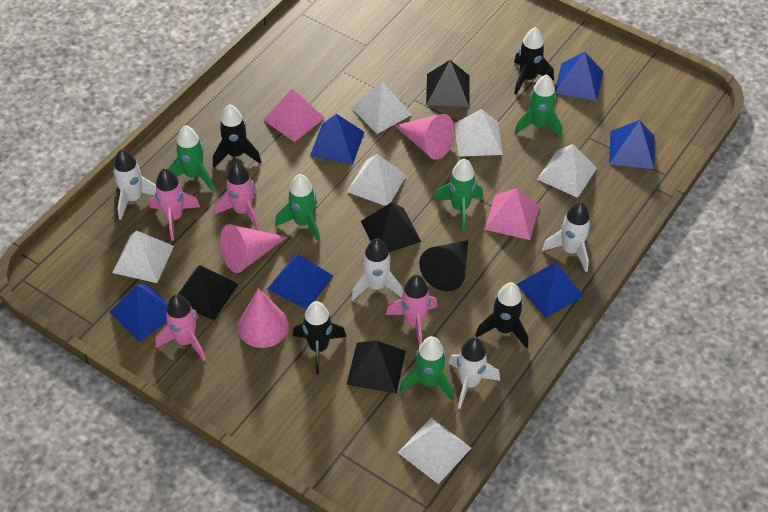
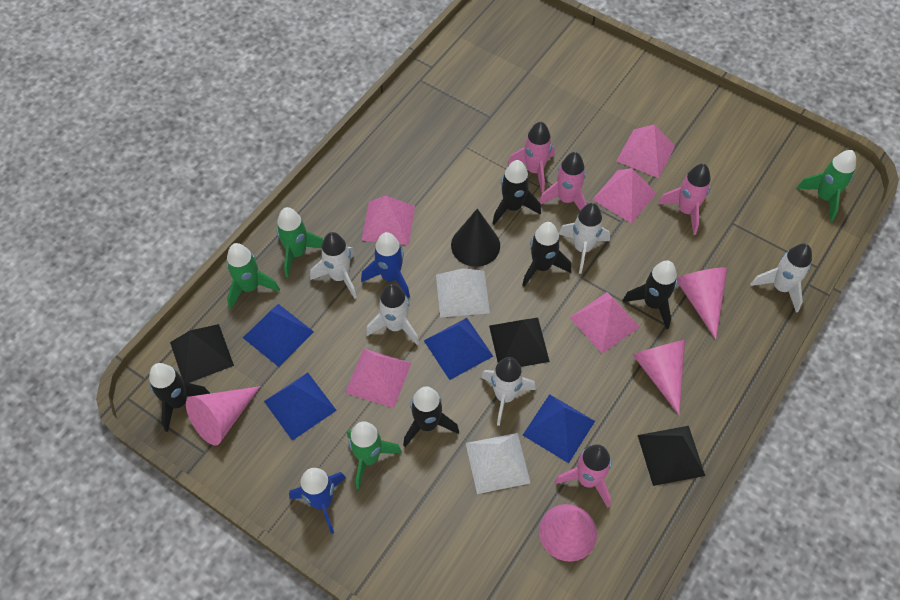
black pyramid: [178,265,238,320] [347,341,406,394] [361,202,421,252] [426,60,470,107] = 4 -> [170,324,234,383] [489,318,550,367] [638,426,705,486] = 3
black rocket: [213,104,261,168] [293,301,346,374] [475,282,528,348] [514,27,554,95] = 4 -> [149,363,210,432] [403,386,459,447] [492,160,541,225] [522,222,571,287] [623,260,677,329] = 5
blue pyramid: [110,284,168,342] [267,254,333,309] [310,114,365,164] [517,262,584,318] [555,52,603,101] [609,120,655,169] = 6 -> [243,304,314,367] [264,373,337,441] [424,318,493,380] [523,394,595,463] = 4
blue rocket: none = 0 -> [289,468,346,534] [361,232,410,298] = 2
green rocket: [169,125,214,190] [275,174,320,242] [399,336,454,401] [434,159,483,230] [515,74,562,137] = 5 -> [226,243,280,309] [276,207,323,277] [347,421,402,489] [796,150,856,222] = 4
pink cone: [220,224,287,273] [238,288,289,348] [394,114,454,160] = 3 -> [186,386,261,446] [539,504,597,562] [632,340,685,415] [676,267,728,340] = 4
pink pyramid: [264,89,324,142] [484,188,540,240] = 2 -> [345,349,411,408] [362,196,415,245] [569,292,640,354] [592,168,657,224] [617,125,675,178] = 5
white pyramid: [112,231,174,283] [347,154,407,206] [352,81,412,134] [398,418,471,484] [454,109,503,157] [537,144,597,198] = 6 -> [436,268,490,317] [466,433,530,494] = 2
white rocket: [113,149,156,220] [351,239,403,301] [449,337,500,409] [542,202,591,272] = 4 -> [310,232,357,299] [366,284,419,346] [481,357,536,426] [559,203,610,274] [751,244,812,313] = 5

